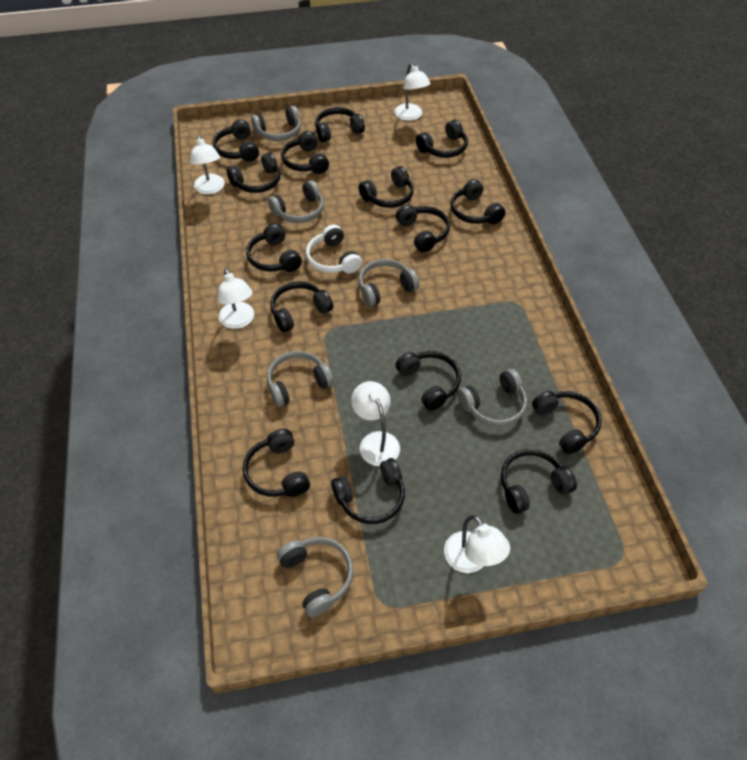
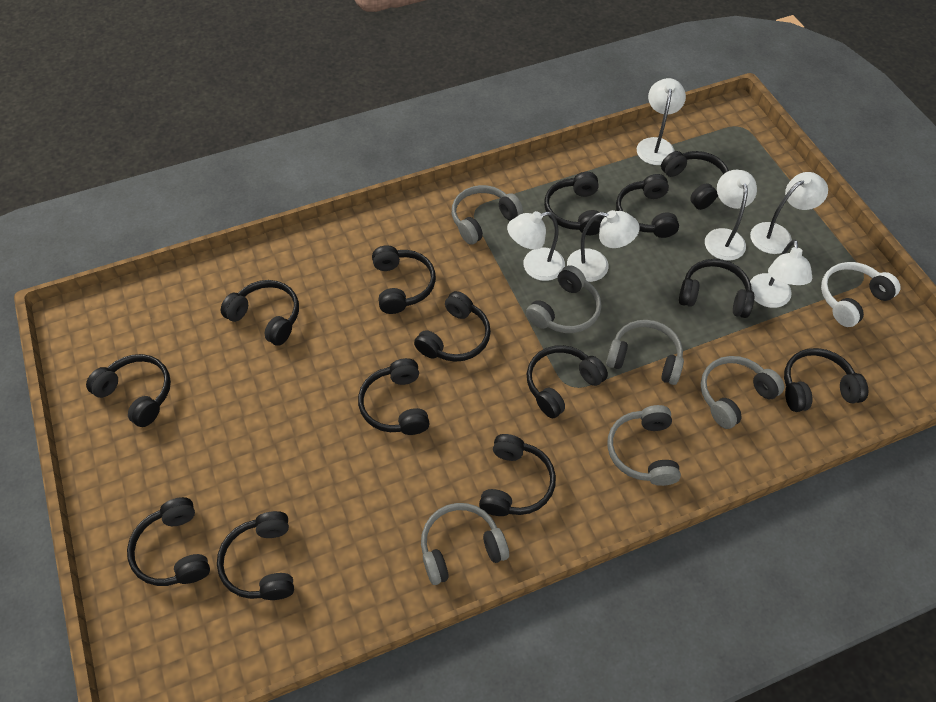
black headphones: [213,119,259,162] [227,153,281,193] [243,429,310,497] [246,223,302,272] [270,281,333,332] [281,131,329,174] [315,107,365,142] [331,458,405,524] [359,166,414,208] [396,205,450,252] [396,351,461,411] [416,120,468,158] [450,179,506,224] [501,449,577,514] [532,391,602,454] = 15 -> [86,354,171,427] [127,497,210,586] [217,511,294,600] [221,280,299,346] [358,358,430,435] [372,245,436,314] [414,291,491,362] [479,434,556,516] [527,345,608,418] [544,172,604,235] [616,174,679,238] [661,151,729,210] [679,259,754,318] [784,348,868,412] = 14
white lamp: [190,135,225,194] [217,268,254,329] [351,381,400,466] [394,63,430,121] [444,515,510,573] = 5 -> [507,211,565,281] [567,210,640,282] [637,78,686,165] [705,170,757,261] [750,172,828,254] [750,239,812,308] = 6

